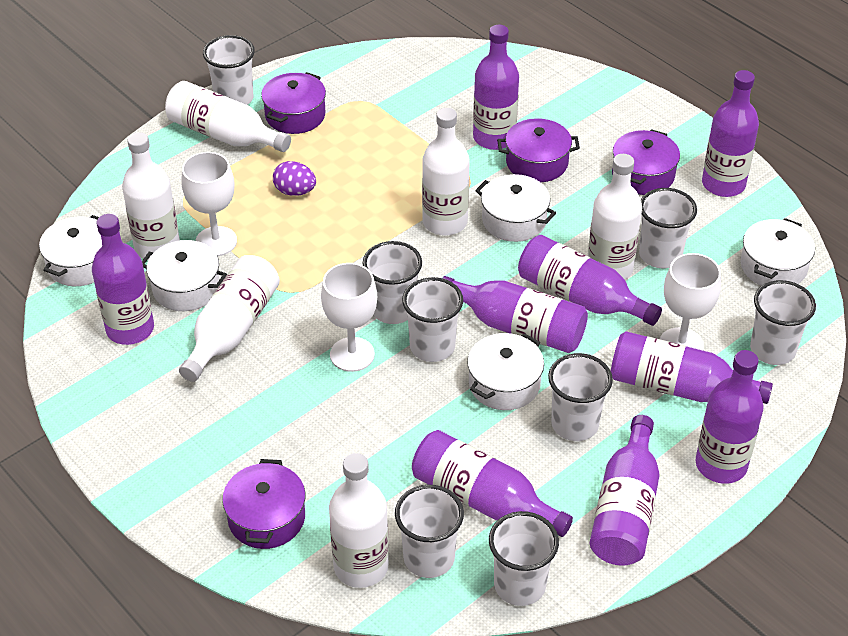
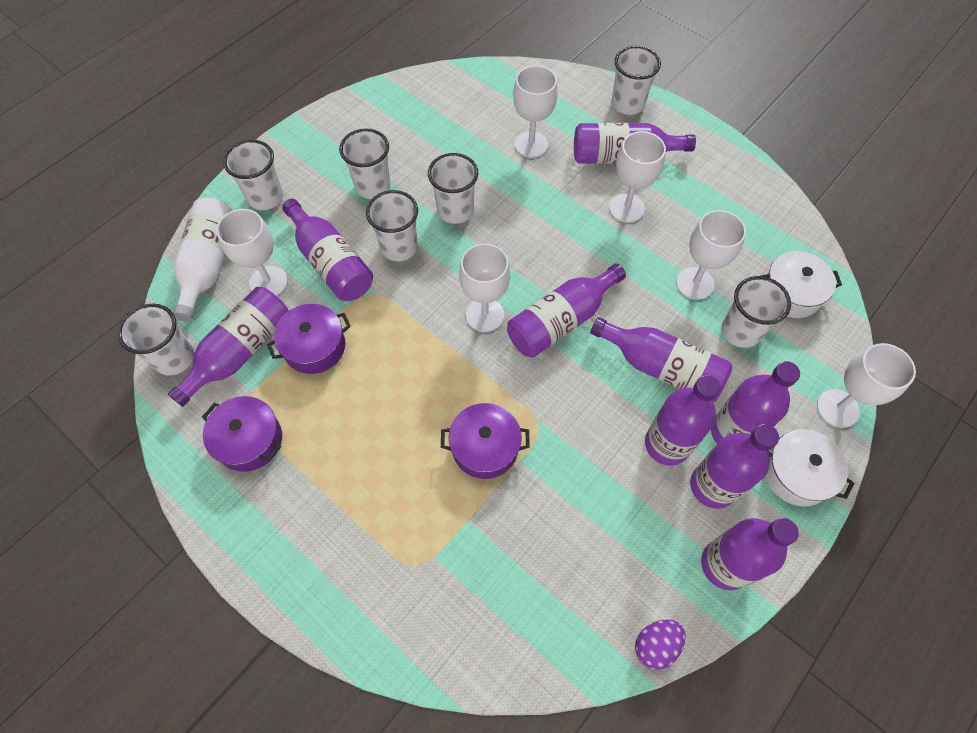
purple pot: [222,459,306,549] [261,72,326,134] [497,118,580,182] [612,129,680,195] = 4 -> [202,396,282,472] [267,304,351,374] [441,403,530,479] = 3
white bottle: [122,132,180,260] [165,81,291,152] [179,255,280,382] [329,453,389,588] [422,108,470,236] [588,154,642,280] = 6 -> [173,197,233,322] = 1
white cup: [203,35,255,105] [363,241,422,324] [395,485,464,578] [402,277,463,362] [489,511,559,606] [548,353,613,441] [639,188,697,268] [750,280,816,365] = 8 -> [118,304,194,376] [223,140,283,210] [339,129,391,199] [366,190,418,261] [428,153,478,224] [612,46,661,115] [722,276,791,348] = 7
white goblet: [181,152,237,256] [321,263,377,372] [660,253,721,350] = 3 -> [216,209,288,296] [459,243,510,332] [513,66,558,158] [609,131,666,223] [676,210,746,300] [817,343,916,428] = 6
white pot: [39,215,102,286] [142,240,227,311] [467,333,544,410] [475,174,556,242] [741,218,815,286] = 5 -> [761,251,842,318] [765,429,854,507] = 2

